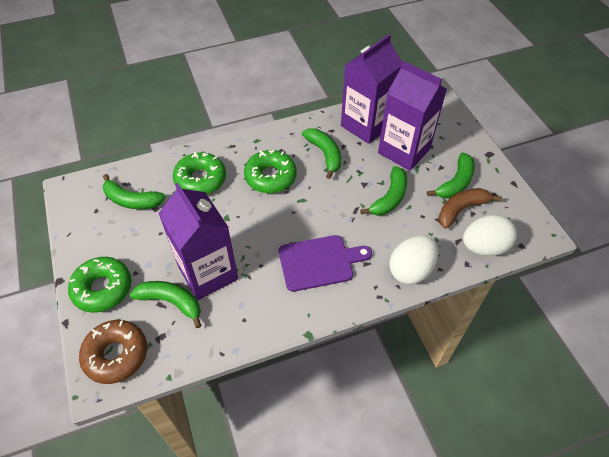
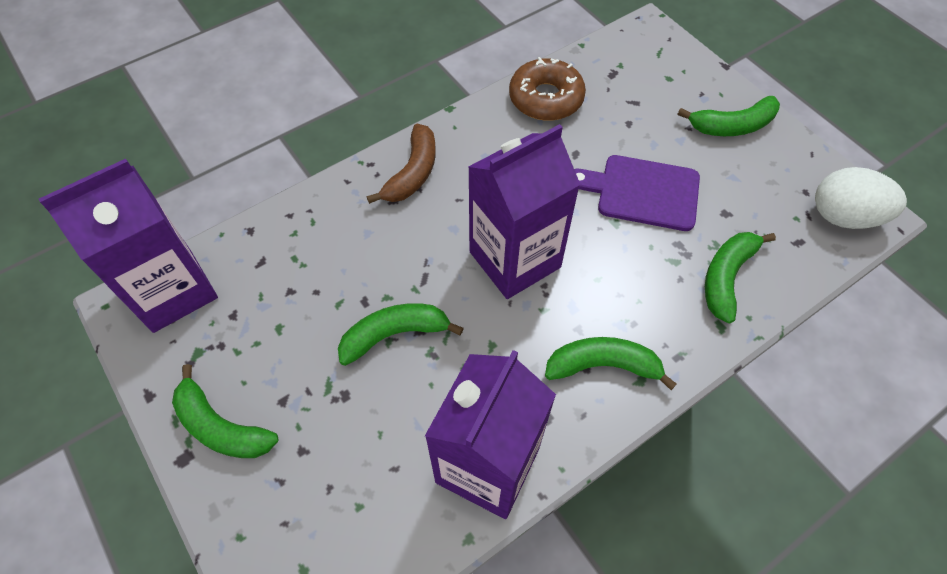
green donut: [68,257,131,313] [173,152,226,194] [244,150,297,193] = 3 -> none = 0
white egg: [389,235,438,284] [463,215,517,256] = 2 -> [815,167,907,229] = 1

